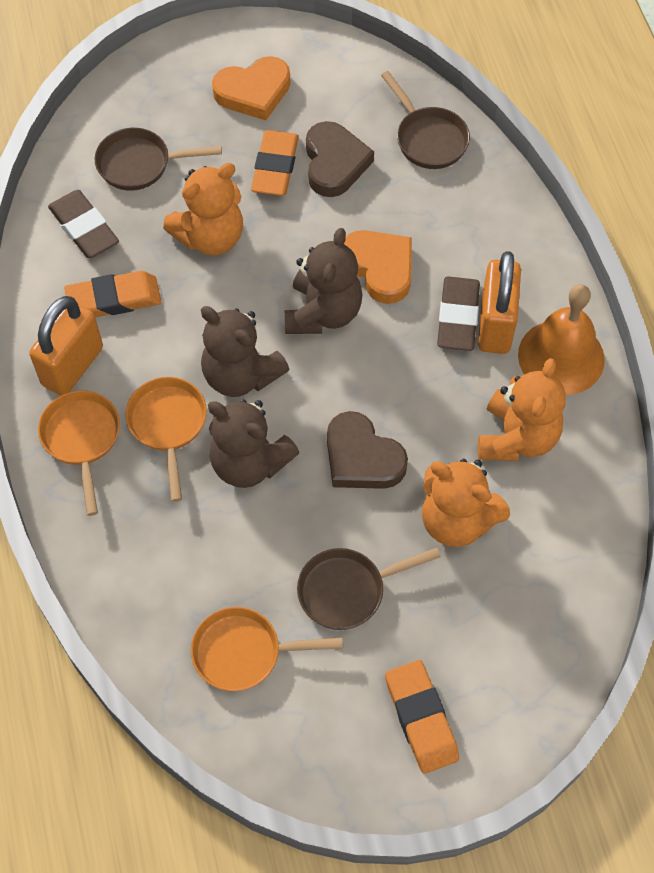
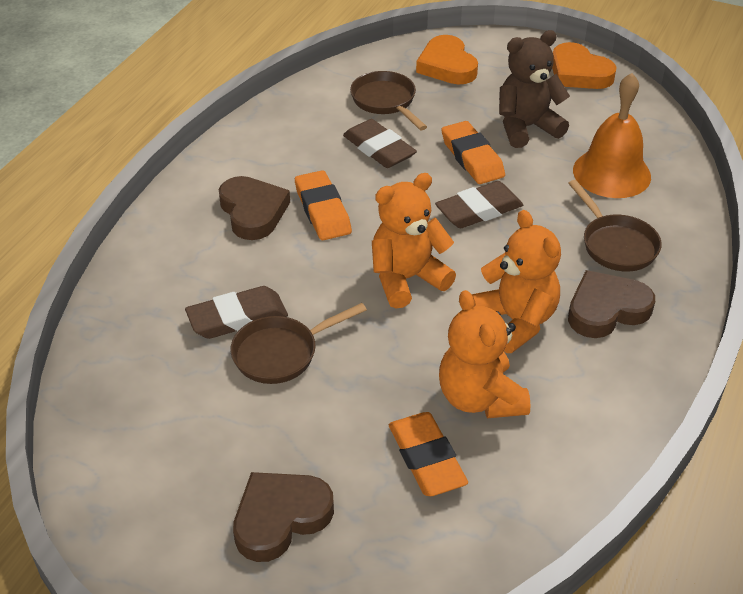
brown eraser: [48,190,119,258] [437,276,480,351] = 2 -> [185,286,288,339] [343,119,417,168] [435,181,523,228] = 3
brown heart: [306,121,374,197] [327,411,408,489] = 2 -> [219,176,290,240] [233,472,334,562] [568,270,655,338] = 3
brown teddy bear: [201,306,289,397] [208,399,299,488] [285,228,362,334] = 3 -> [499,30,570,148] = 1
orange padlock: [29,296,103,396] [478,251,521,354] = 2 -> none = 0
orange pan: [38,390,120,516] [126,377,207,502] [191,607,343,691] = 3 -> none = 0

